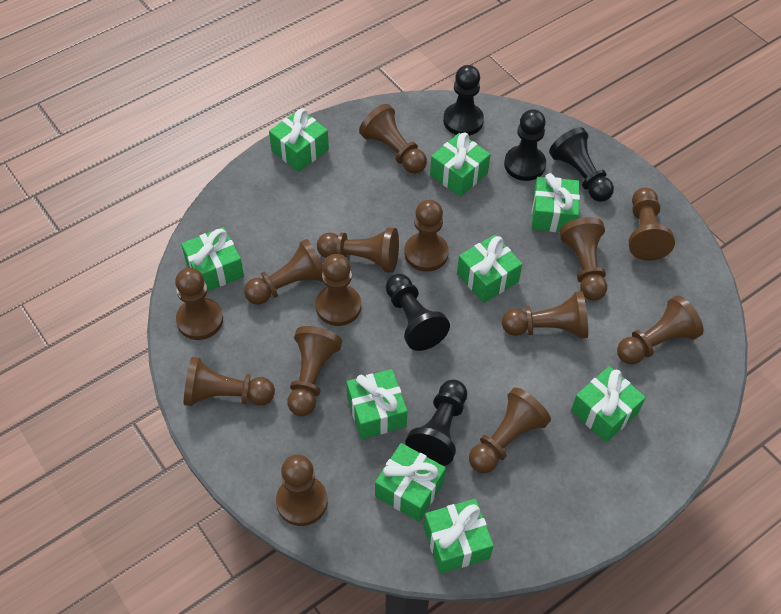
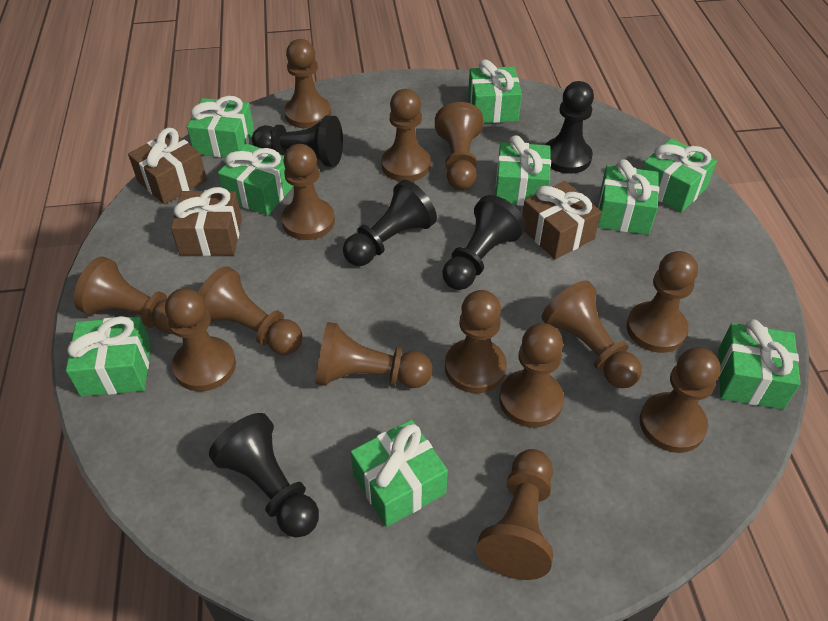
brown gift: none = 0 -> [128,128,207,204] [171,187,242,256] [522,181,601,259] = 3

